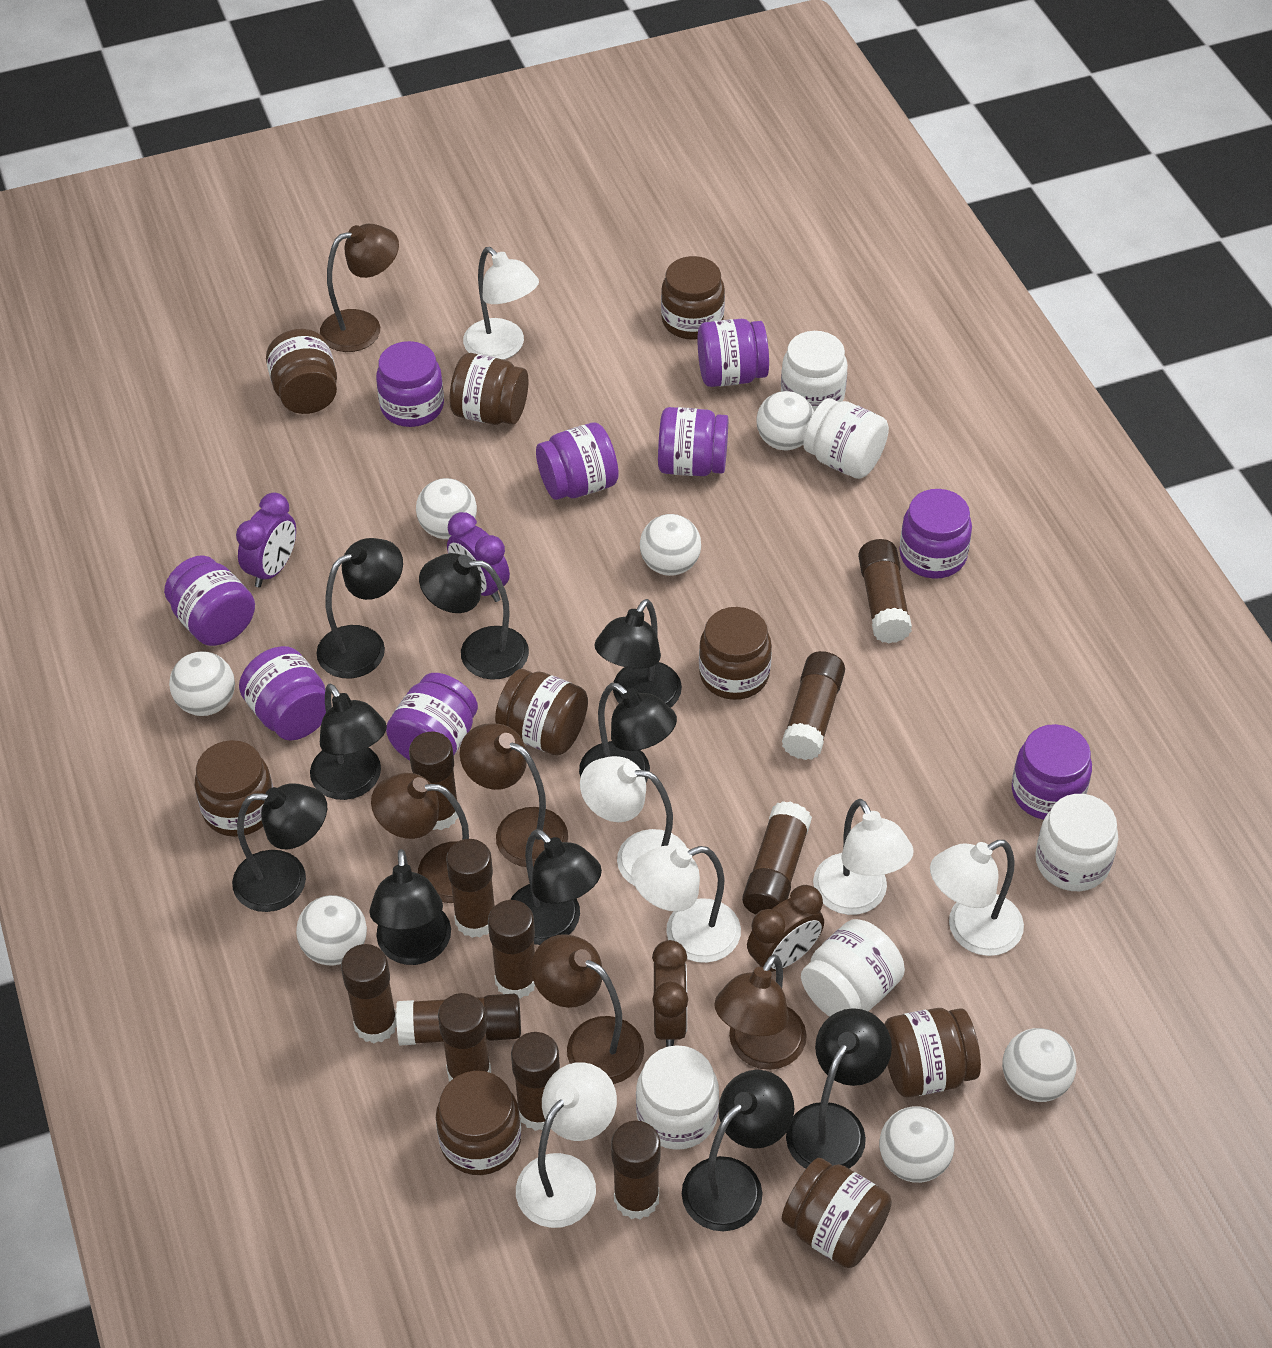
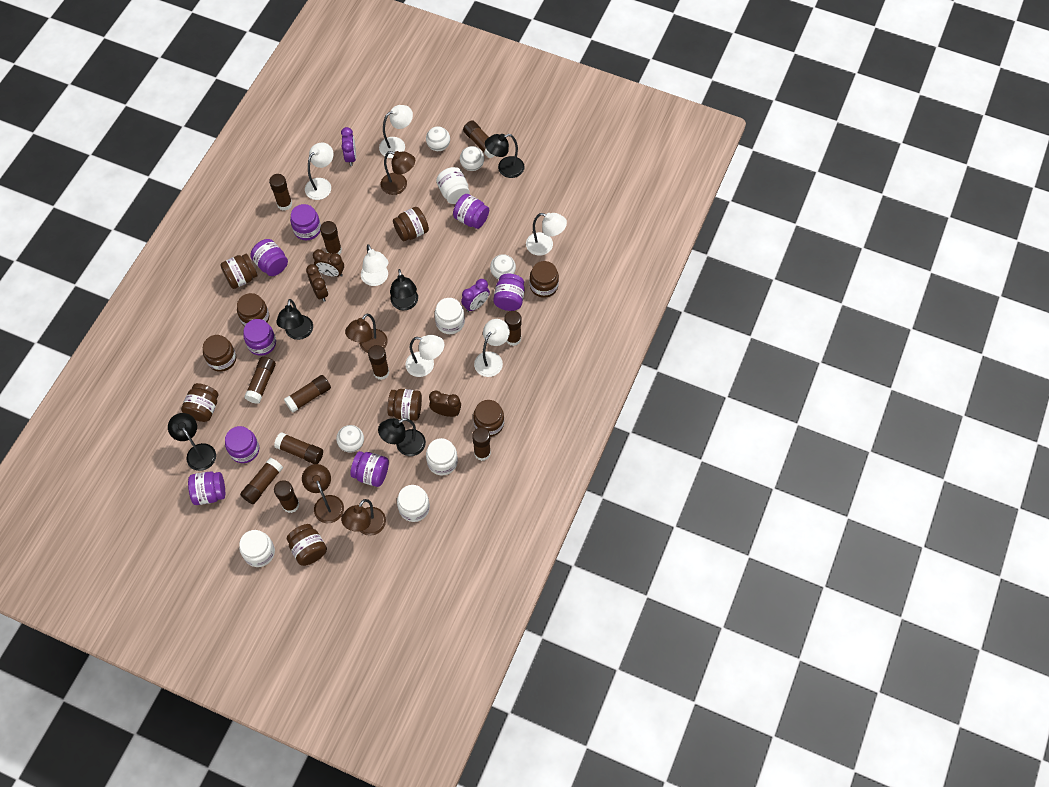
black lamp: [232,784,327,912] [310,683,387,800] [316,538,403,679] [369,849,451,965] [419,553,529,680] [510,829,602,945] [579,683,677,782] [594,599,682,708] [682,1070,794,1231] [786,1008,892,1169] = 10 -> [168,413,216,471] [276,299,313,340] [378,418,426,456] [390,269,418,310] [485,134,525,178] = 5
brown clock: [652,940,688,1047] [747,885,824,972] = 2 -> [306,264,328,302] [313,249,344,277] [429,391,461,417] = 3
brown lamp: [320,224,399,352] [371,773,469,903] [460,723,568,867] [531,934,644,1084] [714,954,807,1070] = 5 -> [302,464,344,523] [341,499,386,536] [345,314,388,353] [381,151,415,195] = 4
purple jar: [164,555,255,646] [239,646,326,741] [376,341,444,427] [386,673,478,761] [536,422,619,500] [658,407,728,476] [697,319,769,387] [899,489,972,579] [1012,724,1092,820] = 9 -> [188,471,225,505] [225,426,259,463] [243,319,276,356] [250,239,288,276] [290,204,321,240] [350,451,389,487] [453,194,489,229] [493,274,525,311] = 8
white ball: [169,651,235,716] [296,895,367,965] [416,478,477,539] [640,514,701,576] [757,391,814,450] [879,1106,955,1183] [1002,1028,1077,1102] = 7 -> [336,425,364,453] [426,126,450,151] [460,146,484,171] [490,254,516,279] = 4

